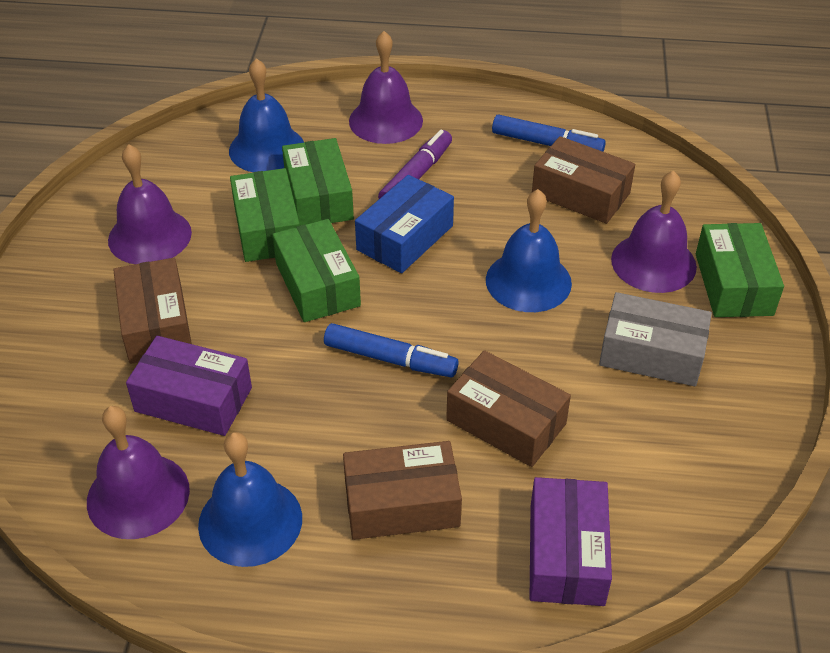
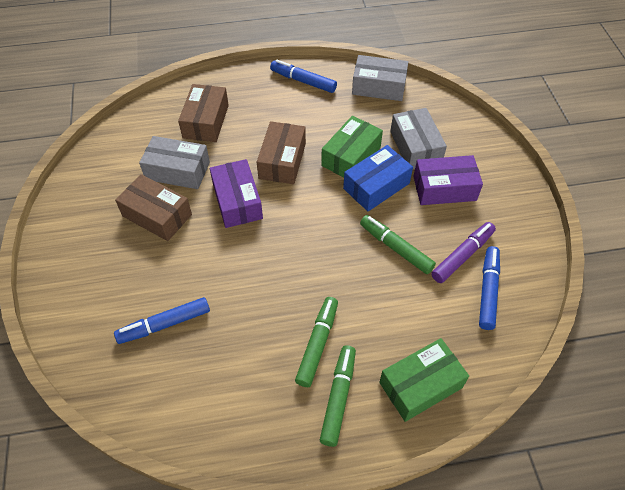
blue bell: [198,432,302,567] [229,58,304,172] [486,189,572,312] = 3 -> none = 0
blue marker: [324,323,458,377] [492,115,606,152] = 2 -> [114,297,210,344] [270,60,337,93] [479,246,500,330] = 3
brown box: [113,258,192,364] [343,441,462,540] [446,350,571,467] [532,136,635,224] = 4 -> [115,174,192,241] [178,84,229,142] [257,121,306,184] = 3
green box: [230,168,300,262] [272,219,361,322] [282,138,354,225] [696,223,784,317] = 4 -> [321,116,383,177] [379,338,469,422] = 2
green marker: none = 0 -> [295,297,338,387] [320,345,356,447] [360,215,436,274] = 3
grey box: [599,292,712,386] = 1 -> [139,136,210,189] [352,55,408,101] [390,108,447,170] = 3
purple bell: [87,406,190,539] [108,144,192,264] [349,31,423,144] [611,170,697,293] = 4 -> none = 0

